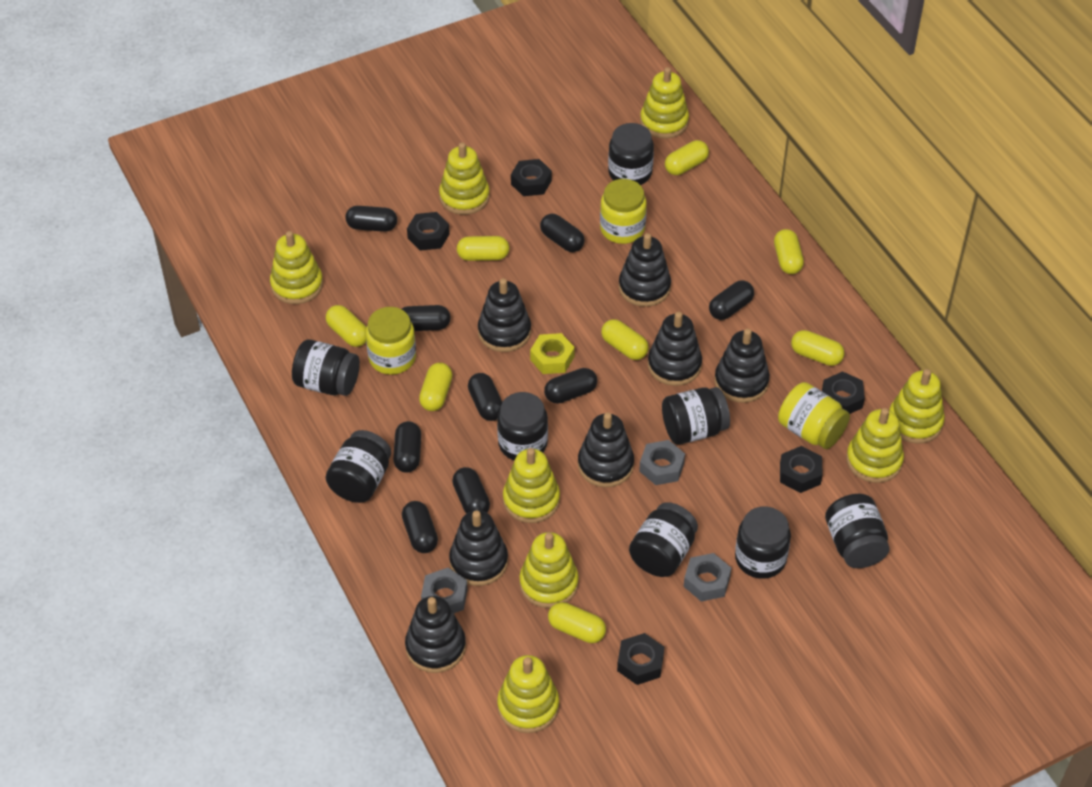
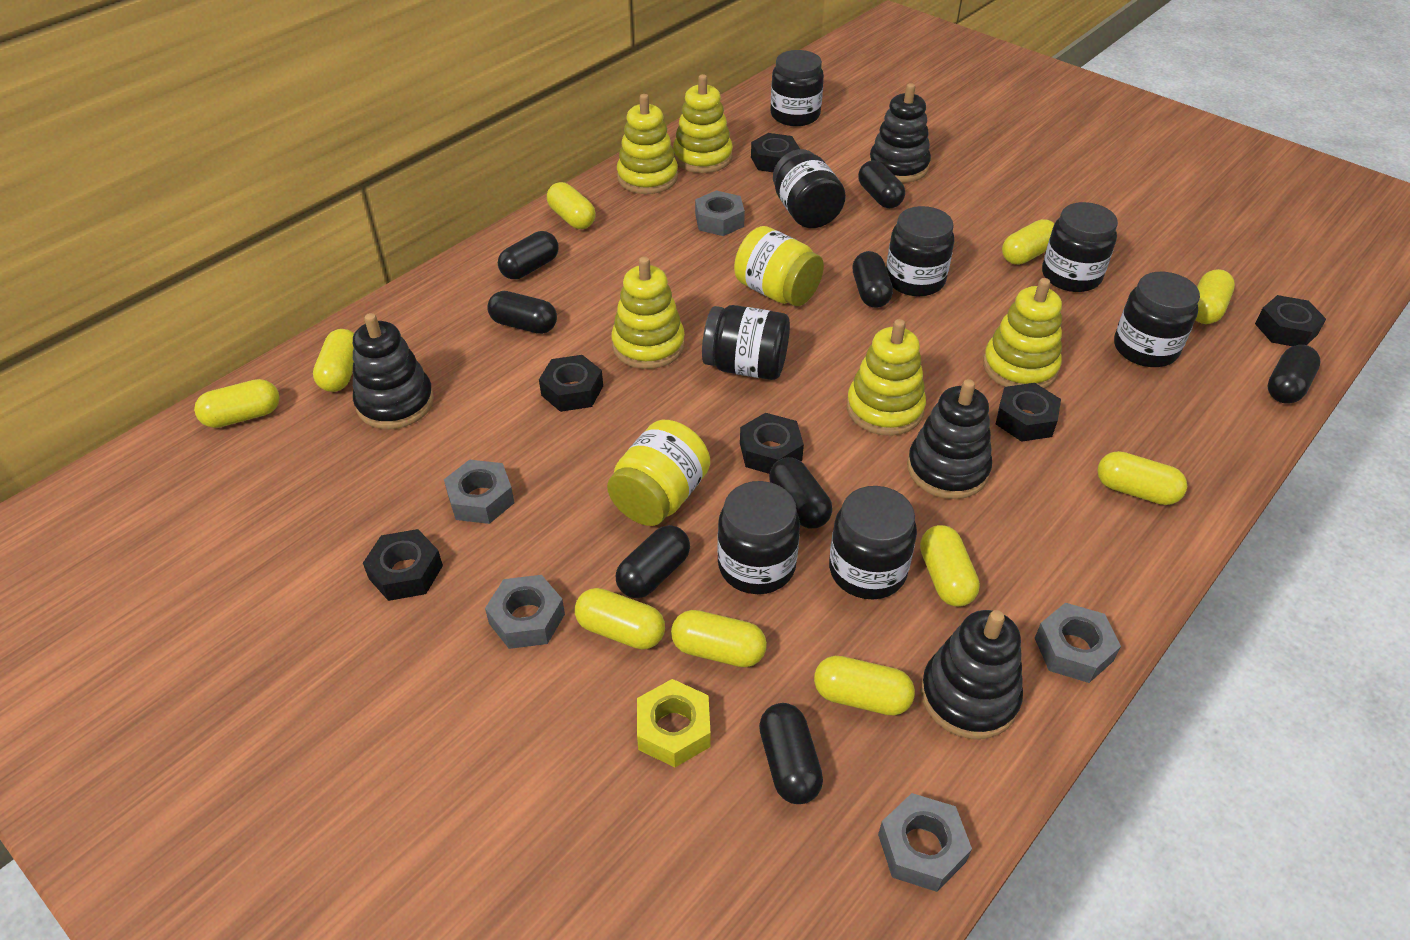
black capsule: [345,206,397,232] [393,421,421,473] [402,305,451,331] [402,501,438,553] [452,467,490,514] [468,373,502,421] [540,214,584,252] [544,368,597,404] [709,280,754,320] = 9 -> [487,291,557,334] [498,231,559,279] [616,525,690,598] [759,703,823,804] [769,457,832,528] [852,251,893,308] [858,161,905,208] [1268,345,1320,404] = 8
black nut: [407,212,450,251] [511,159,552,196] [617,633,664,685] [780,446,823,493] [822,371,865,414] = 5 -> [363,529,443,601] [539,355,603,412] [740,413,804,474] [751,133,800,172] [996,383,1061,442] [1255,295,1326,346] = 6
black stacking toy: [405,596,466,673] [449,510,508,586] [478,278,531,352] [578,412,634,487] [619,233,671,307] [648,312,702,386] [715,329,770,403] = 7 -> [353,313,434,429] [869,83,931,183] [907,379,992,499] [920,610,1023,739] = 4
grey nut: [421,568,468,613] [639,440,685,485] [684,553,731,602] = 3 -> [444,460,515,524] [485,575,565,649] [695,190,745,236] [878,793,972,892] [1035,603,1121,683] = 5
yellow capsule: [326,305,367,347] [419,362,453,411] [457,236,509,261] [548,602,606,643] [601,319,649,360] [665,140,709,175] [774,229,804,274] [791,330,844,366] = 8 -> [194,379,279,428] [313,329,354,392] [547,182,596,229] [575,588,665,650] [671,610,767,667] [814,656,915,716] [920,525,980,607] [1002,219,1055,265] [1097,451,1187,505] [1196,269,1235,324] = 10
yellow jar: [366,307,416,375] [600,179,647,244] [778,382,850,449] = 3 -> [607,420,710,526] [734,226,824,306] = 2
yellow stacking toy: [270,231,323,304] [439,142,490,215] [497,655,559,733] [503,448,560,523] [519,532,579,608] [640,67,689,139] [846,408,904,483] [889,369,945,444] = 8 -> [611,256,685,369] [617,94,678,194] [673,74,733,173] [847,319,926,436] [983,278,1062,389] = 5

